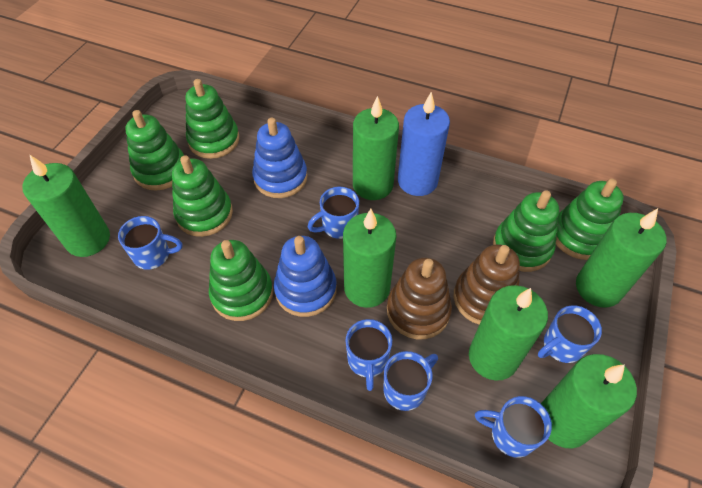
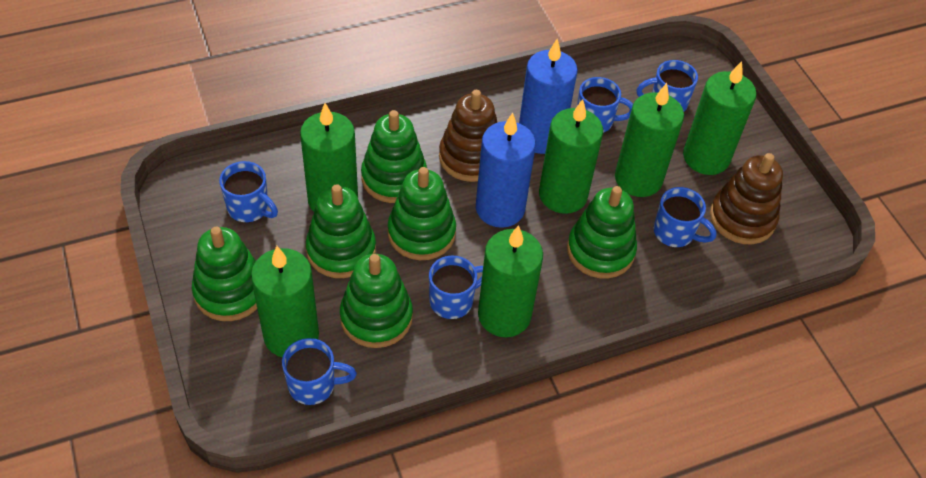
blue candle: [398,92,450,196] = 1 -> [476,113,536,228] [519,39,578,154] = 2
blue stacking toy: [252,118,308,198] [274,236,337,317] = 2 -> none = 0

